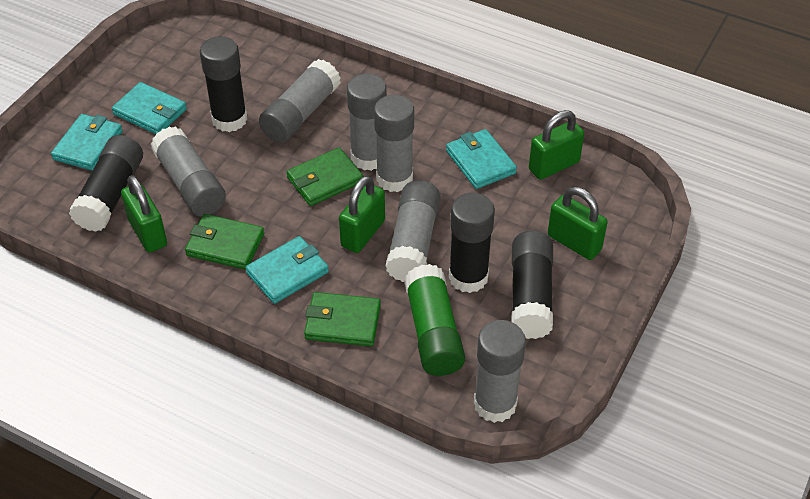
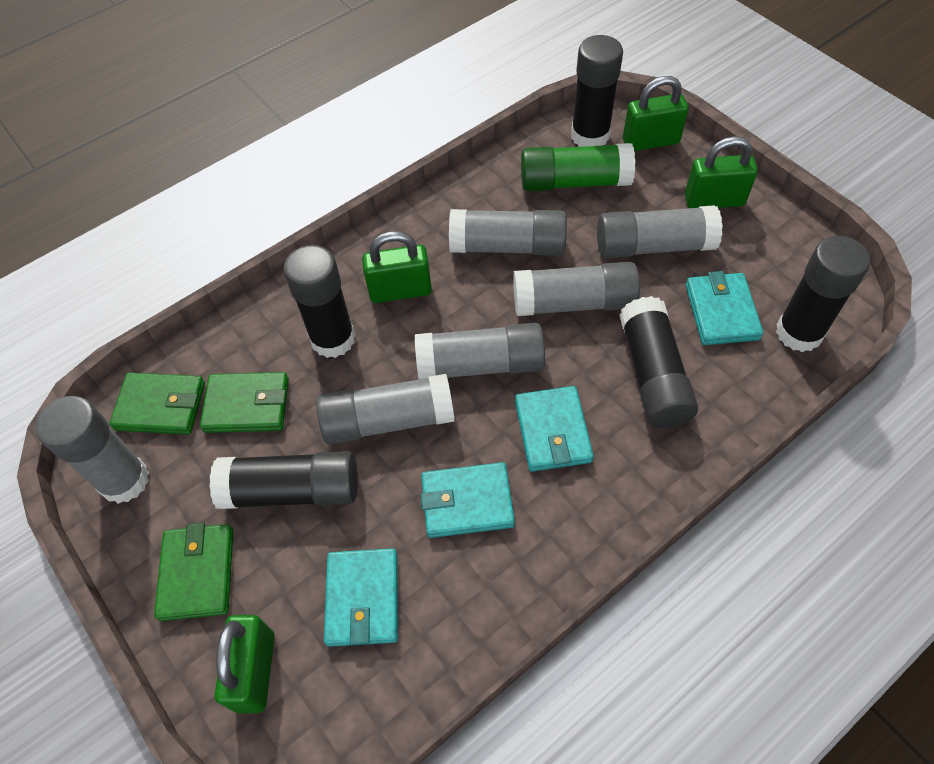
black glue stick: [69,135,143,232] [200,36,247,132] [449,193,495,293] [512,231,553,339] = 4 -> [209,451,358,509] [283,245,355,358] [571,35,623,147] [619,296,698,428] [776,236,871,352] = 5

